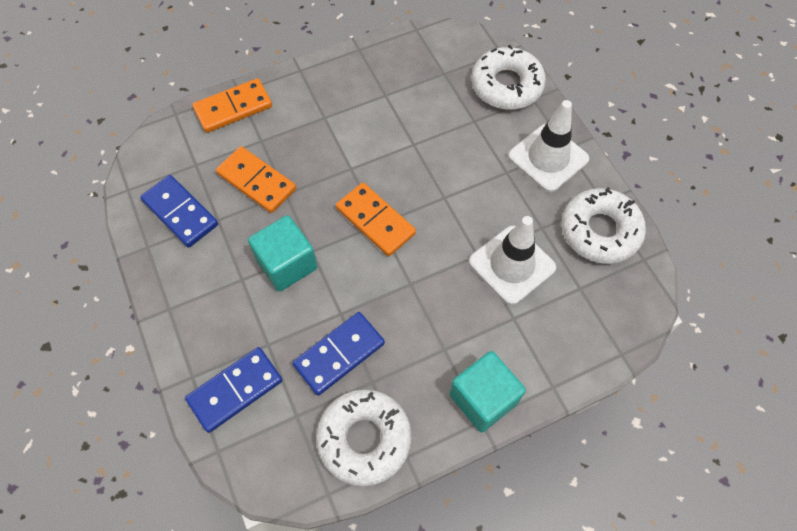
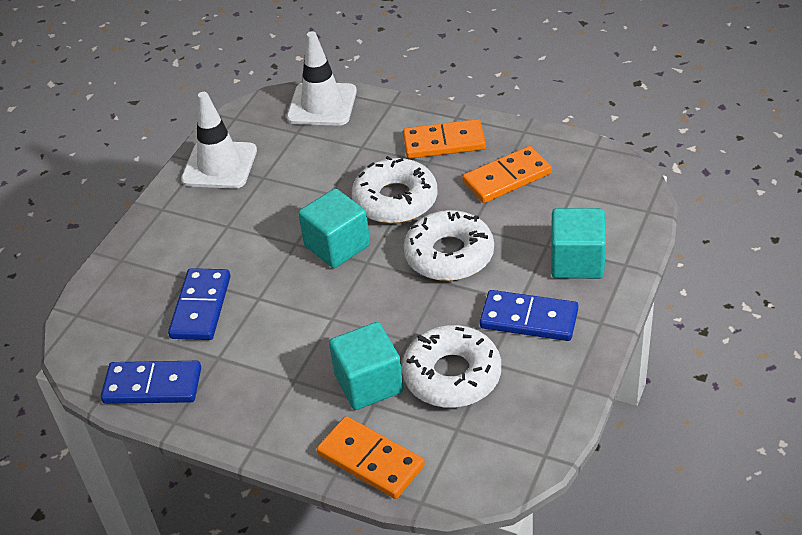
turquoise cube: [248,215,318,292] [449,351,526,432] = 2 -> [298,188,370,268] [329,322,404,410] [551,208,606,279] = 3

